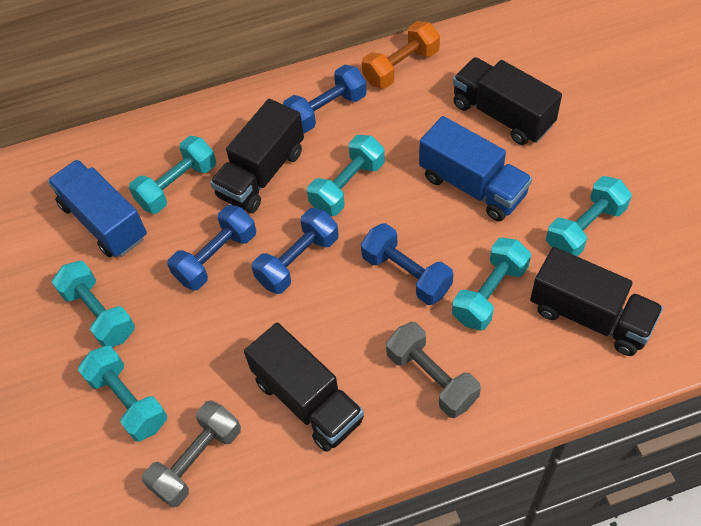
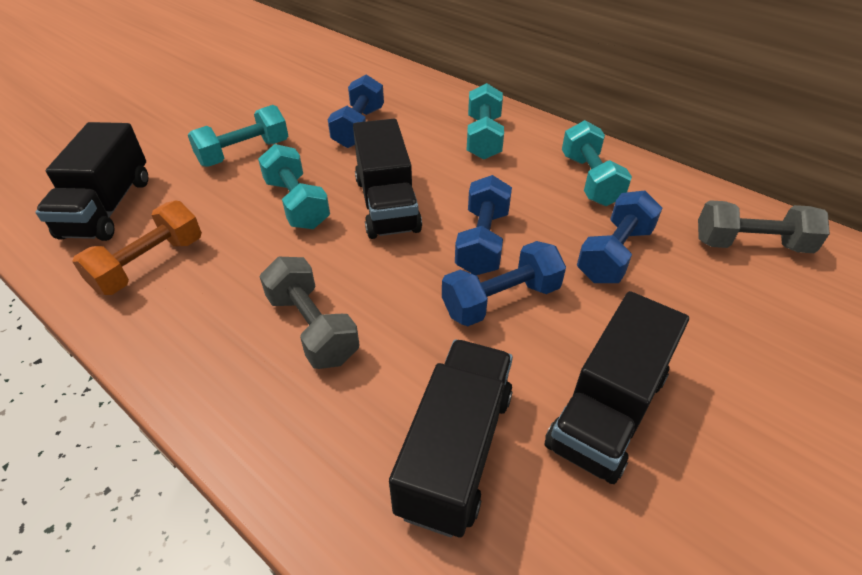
blue truck: [48,160,147,257] [419,116,532,221] = 2 -> none = 0
turquoise dumbbell: [52,261,135,347] [78,345,167,442] [129,136,216,214] [307,135,385,216] [452,237,531,331] [546,176,632,257] = 6 -> [188,105,288,167] [258,144,330,229] [467,83,504,160] [562,120,632,206] = 4

